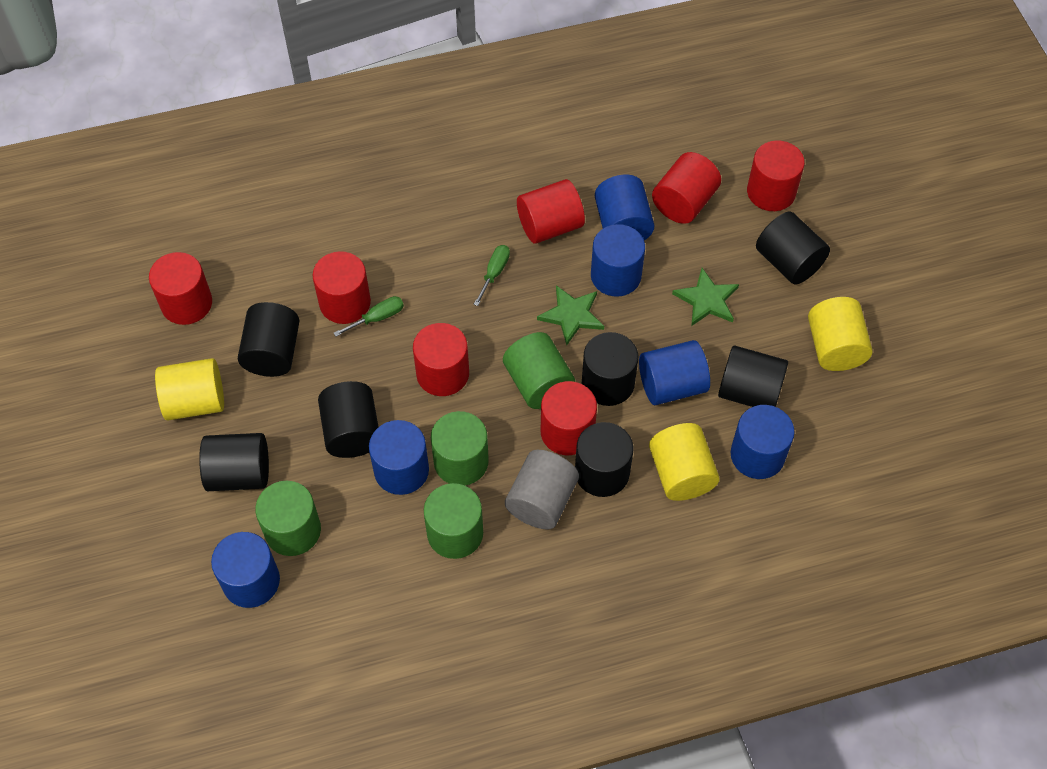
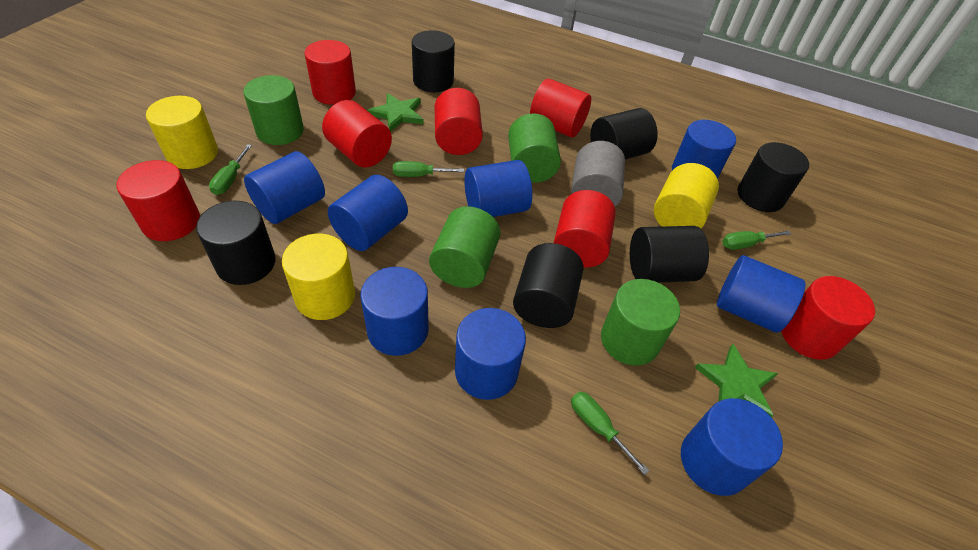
black cylinder: [199,433,269,491] [238,302,300,377] [318,381,379,458] [575,422,633,497] [582,332,638,406] [718,346,788,407] [756,212,830,285] = 7 -> [196,201,276,285] [412,30,455,92] [513,243,584,328] [590,108,658,160] [630,226,709,283] [738,142,809,212] = 6
blue cylinder: [211,532,280,608] [369,420,429,495] [591,224,645,297] [595,175,655,240] [639,340,710,405] [731,405,795,479] = 6 -> [244,151,325,224] [328,175,408,251] [360,267,429,356] [455,308,526,400] [464,160,532,217] [672,120,736,179] [681,398,783,496] [717,255,805,333] = 8
green screwdriver: [334,296,404,337] [473,245,510,306] = 2 -> [209,144,252,195] [393,161,464,177] [571,392,649,475] [722,230,791,250] = 4

